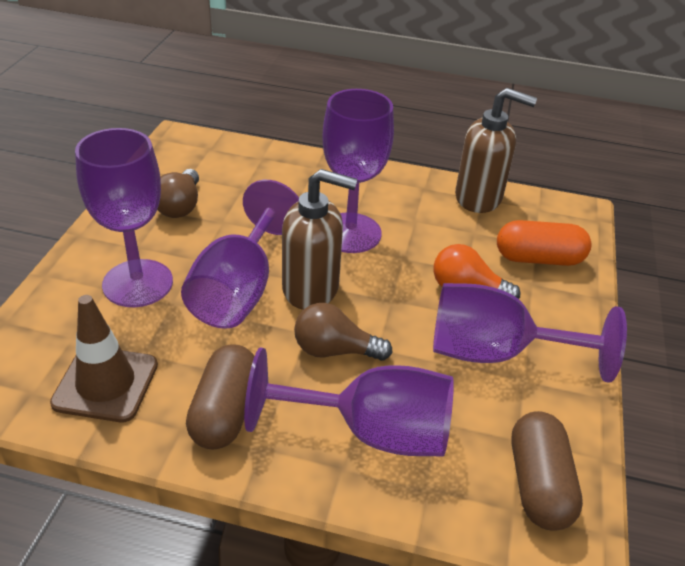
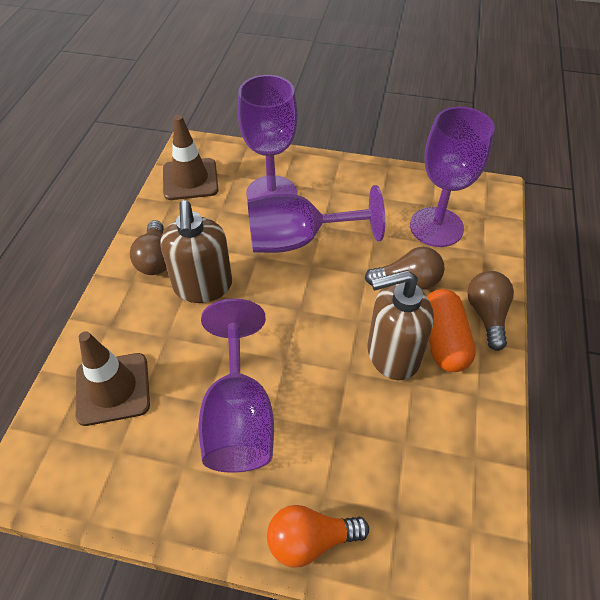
brown capsule: [186,344,254,450] [511,411,583,531] = 2 -> none = 0
brown light bulb: [157,169,199,218] [294,303,392,361] = 2 -> [130,220,167,275] [365,247,445,289] [467,271,514,351] = 3
brown traffic cone: [50,295,158,422] = 1 -> [76,331,150,426] [163,115,218,200] = 2
purple goblet: [75,128,173,307] [181,180,299,329] [244,347,454,457] [323,89,394,253] [433,283,627,383] = 5 -> [199,299,274,473] [238,75,298,199] [247,185,385,253] [410,107,495,247] = 4

